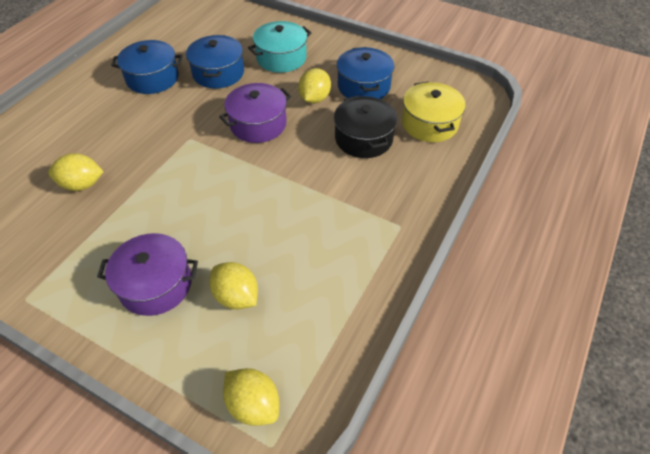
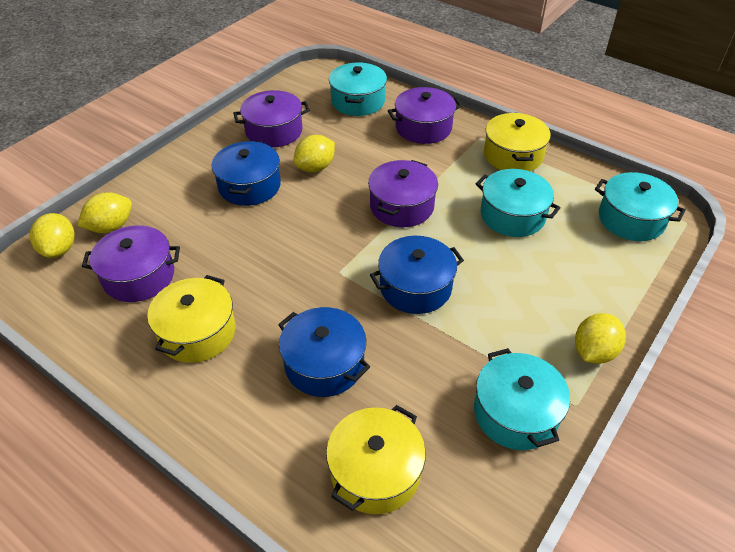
black pot: [334,95,398,158] = 1 -> none = 0
purple pot: [97,233,198,316] [219,83,291,143] = 2 -> [82,225,180,302] [233,90,310,148] [368,160,438,227] [388,87,462,144] = 4
turquoise pot: [248,21,311,73] = 1 -> [329,62,387,116] [474,348,570,450] [476,169,561,237] [595,172,686,241] = 4
yellow pot: [402,82,466,142] = 1 -> [147,275,236,363] [326,405,426,514] [484,113,551,171] = 3

